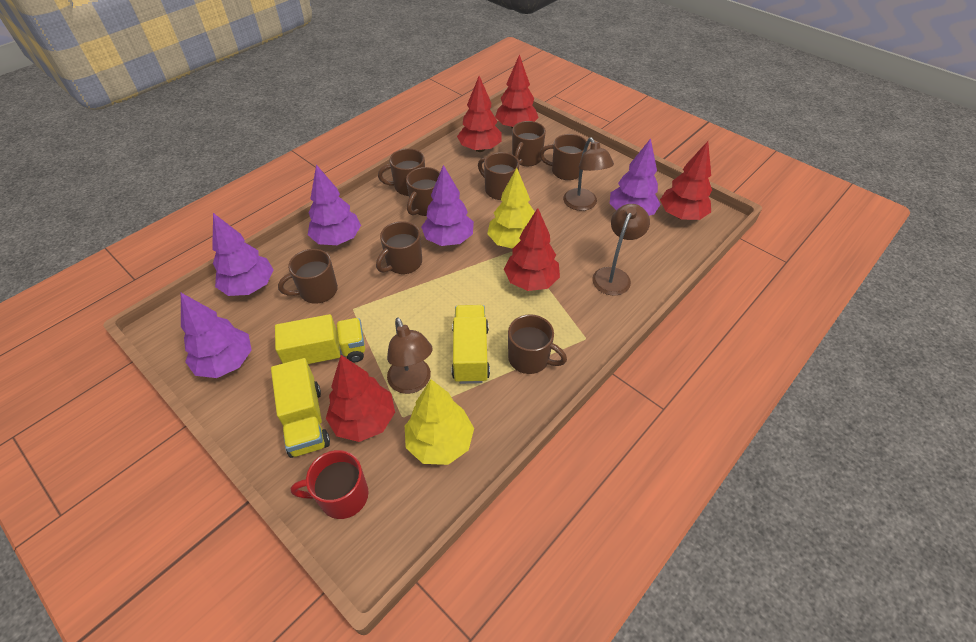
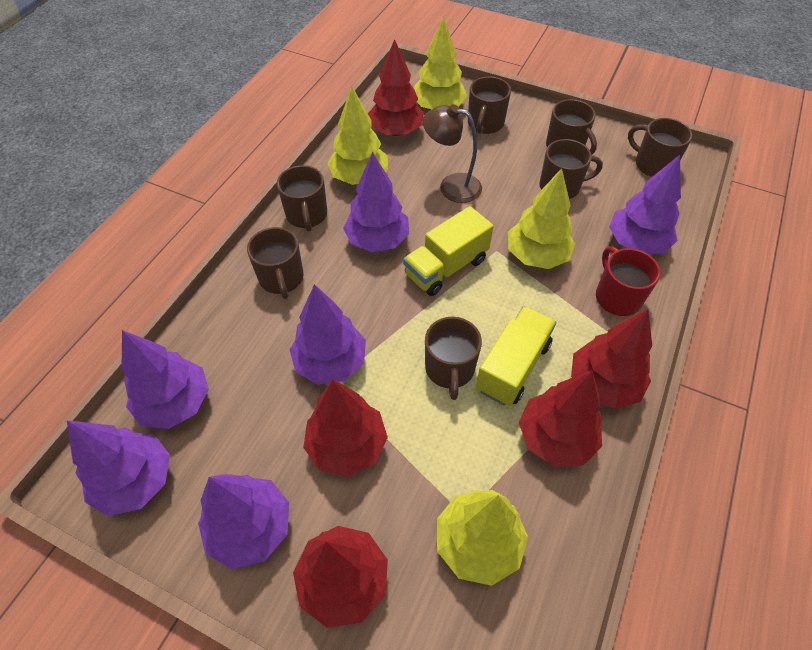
brown lamp: [387,318,432,394] [563,137,614,211] [592,204,650,296] = 3 -> [423,104,482,203] = 1
brown mug: [278,249,338,304] [376,221,422,274] [378,148,425,196] [406,167,440,216] [478,152,519,200] [508,314,567,374] [512,121,546,166] [540,134,588,180] = 8 -> [247,227,304,299] [277,165,327,232] [425,317,482,400] [468,76,511,134] [539,139,603,199] [546,99,597,155] [628,118,693,177] = 7
purple tree: [181,293,252,378] [212,213,274,296] [308,165,361,245] [421,165,474,246] [609,138,661,216] = 5 -> [67,420,170,516] [121,330,209,429] [198,474,289,569] [290,284,366,384] [343,152,409,252] [609,155,681,254] = 6
yellow tree: [405,379,474,465] [487,168,535,249] = 2 -> [327,87,388,185] [414,16,467,109] [437,490,528,586] [508,168,575,269] = 4
yellow truck: [271,358,330,458] [275,314,365,365] [452,305,490,384] = 3 -> [403,206,494,296] [476,306,556,406] = 2

